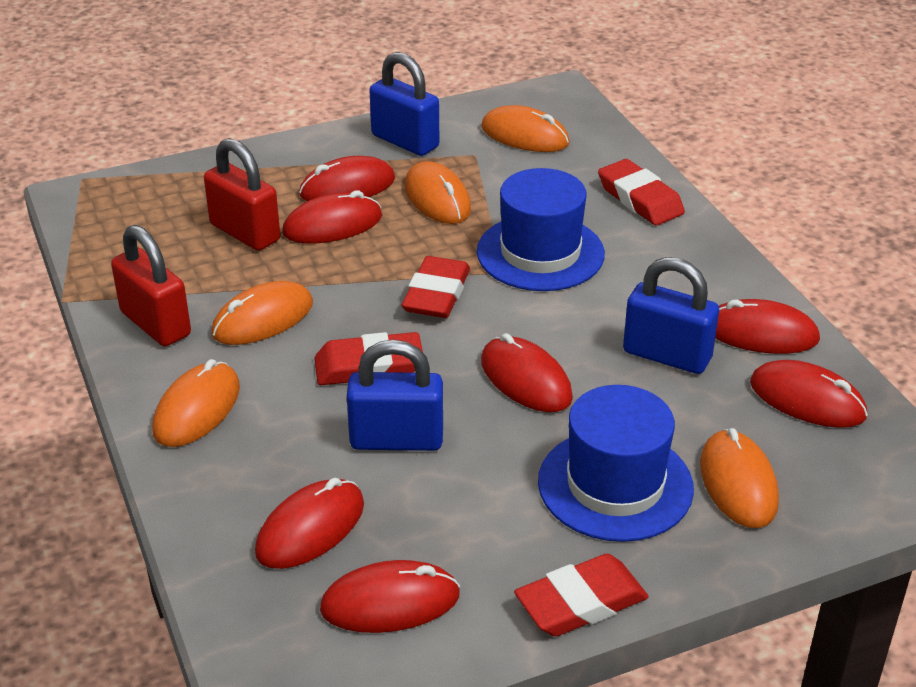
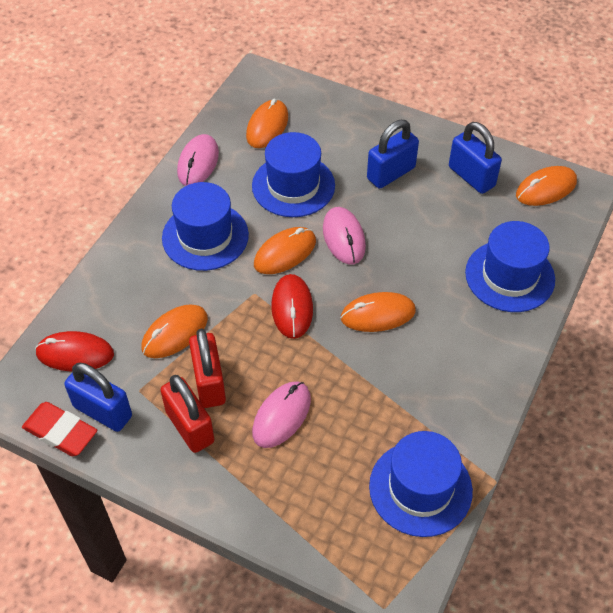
blue hat: [477,168,605,291] [538,385,694,542] = 2 -> [162,182,249,271] [252,132,335,217] [369,431,473,537] [465,221,555,312] = 4
pink mouse: none = 0 -> [177,134,219,186] [252,381,311,448] [323,207,366,265] = 3
red eraser: [314,332,423,385] [402,256,470,318] [514,554,648,636] [598,159,685,225] = 4 -> [22,402,97,456] = 1
red mouse: [255,478,364,569] [282,191,382,243] [299,156,395,201] [320,560,460,633] [481,333,573,412] [715,299,820,354] [750,360,868,428] = 7 -> [35,331,114,372] [271,274,313,339] = 2

